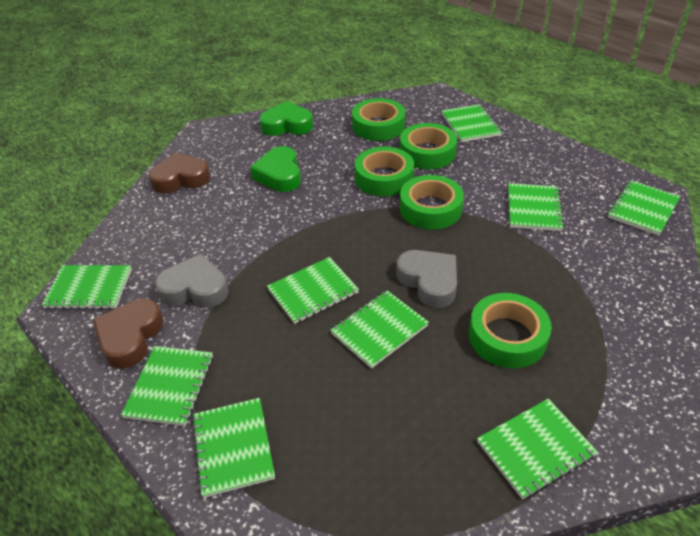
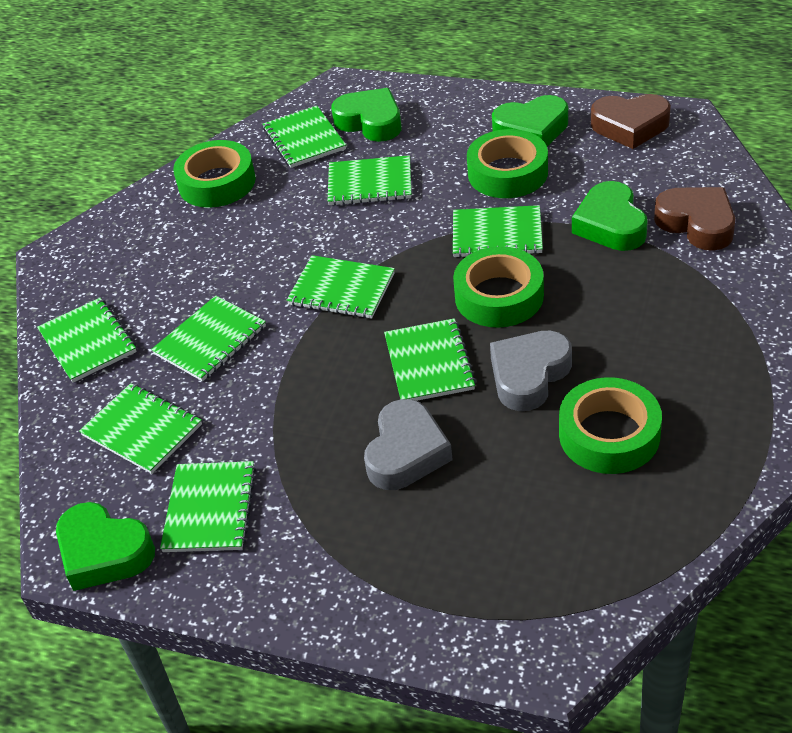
green heart: [250,146,301,192] [259,101,313,136] = 2 -> [56,502,155,591] [331,88,401,142] [492,95,568,146] [572,181,648,251] = 4
green tape: [352,98,405,141] [355,147,414,196] [400,123,457,169] [400,175,464,229] [469,293,552,368] = 5 -> [173,140,256,208] [453,246,544,328] [467,129,548,198] [559,377,662,474] = 4

